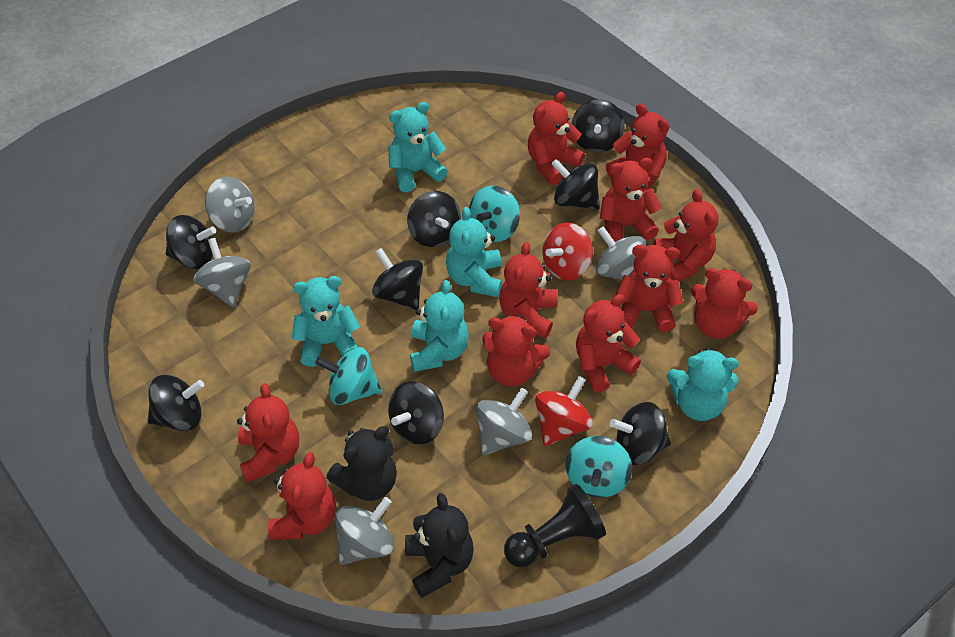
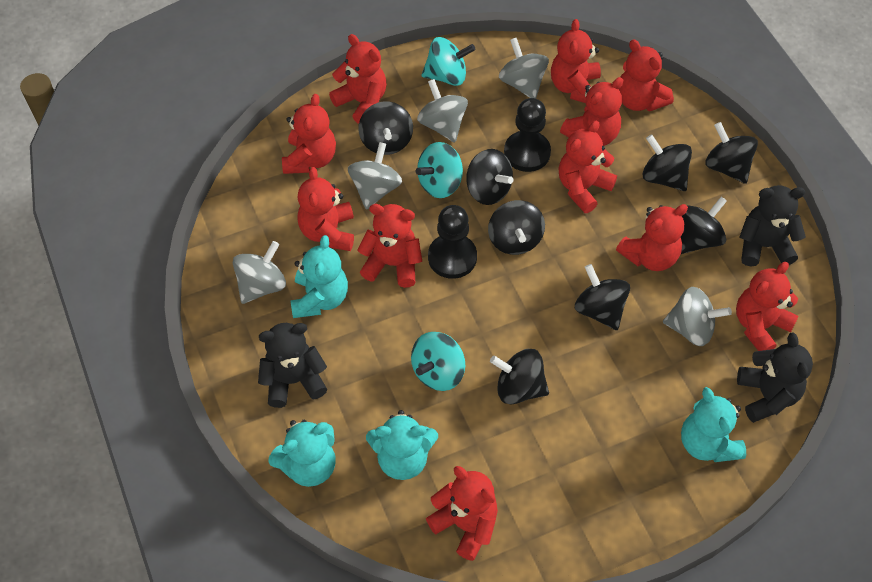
black pawn: [504,484,606,567] = 1 -> [428,205,477,279] [504,98,551,172] = 2
black teddy bear: [327,426,397,501] [405,493,474,598] = 2 -> [258,323,327,408] [737,332,813,423] [739,185,806,267] = 3
red spinning top: [535,376,593,446] [542,223,593,281] = 2 -> none = 0
turquoise teddy bear: [292,276,360,367] [389,102,448,192] [410,280,469,372] [446,207,502,297] [667,348,739,421] = 5 -> [268,420,336,487] [291,235,348,318] [366,410,438,480] [681,387,746,462] = 4

